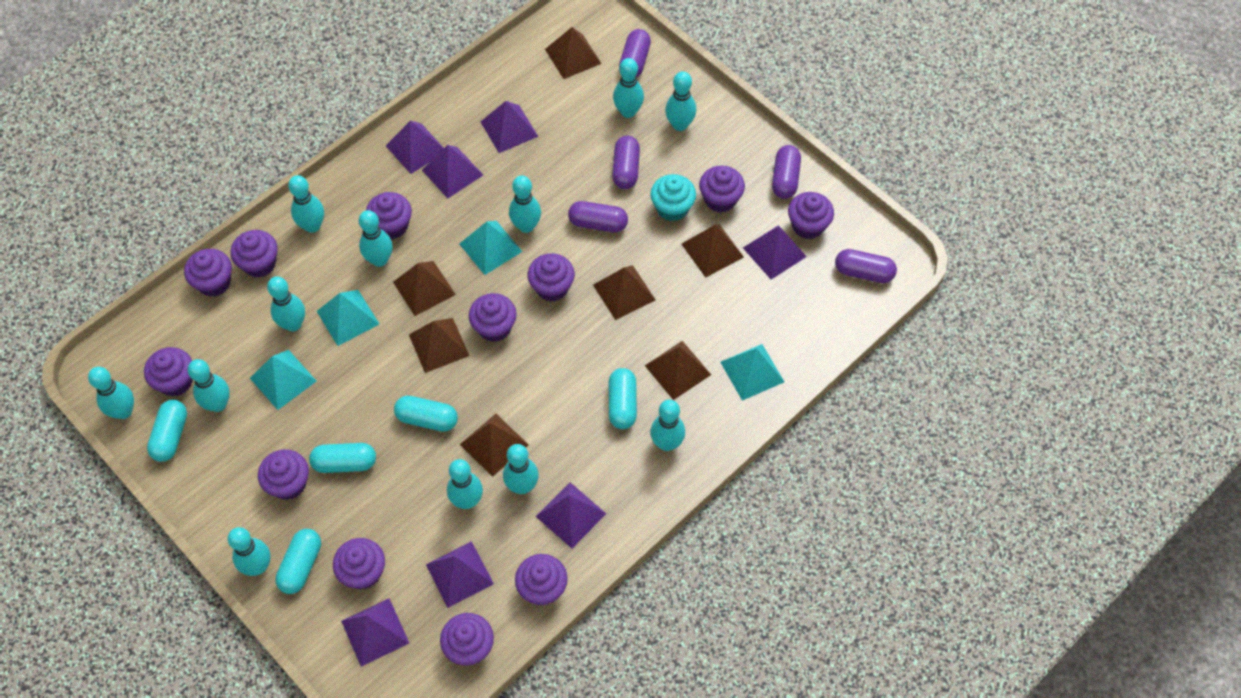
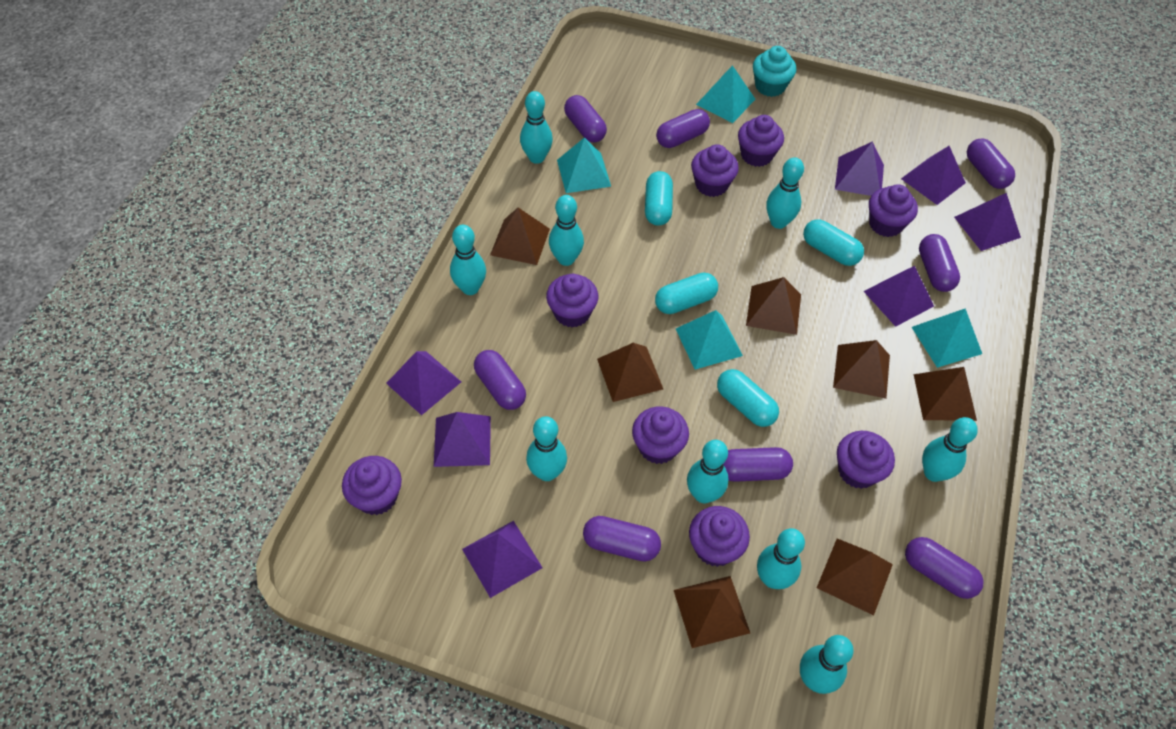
purple capsule: [568,201,628,232] [612,135,640,189] [619,29,651,78] [772,145,801,199] [835,249,897,283] = 5 -> [474,350,526,410] [564,95,607,143] [583,516,661,561] [656,109,710,148] [723,447,793,482] [905,537,984,599] [919,234,960,292] [967,138,1015,189] = 8
purple cupcake: [144,347,193,397] [184,249,232,297] [231,230,278,278] [258,449,309,500] [333,538,385,589] [366,192,412,239] [440,613,494,666] [469,293,517,342] [515,554,568,606] [528,253,575,302] [699,166,745,213] [788,192,834,239] = 12 -> [342,456,402,515] [546,274,598,328] [632,406,689,464] [689,506,750,567] [691,144,739,197] [738,115,784,167] [837,431,895,489] [869,184,918,237] = 8
turquoise bowling pin: [88,367,134,419] [187,359,230,412] [227,527,270,576] [267,277,305,331] [288,175,324,233] [359,210,393,267] [447,459,483,509] [503,444,539,494] [509,175,541,233] [613,58,644,118] [650,400,685,451] [665,71,696,131] = 12 -> [450,225,486,295] [520,91,553,164] [526,416,567,481] [549,195,584,266] [687,440,729,503] [757,528,805,589] [766,157,804,229] [800,635,854,694] [922,417,978,482] = 9
turquoise capsule: [147,400,187,462] [275,529,321,594] [309,443,376,473] [394,396,458,432] [609,368,637,429] = 5 -> [645,171,673,226] [655,272,718,314] [717,369,779,427] [803,219,864,266] = 4

